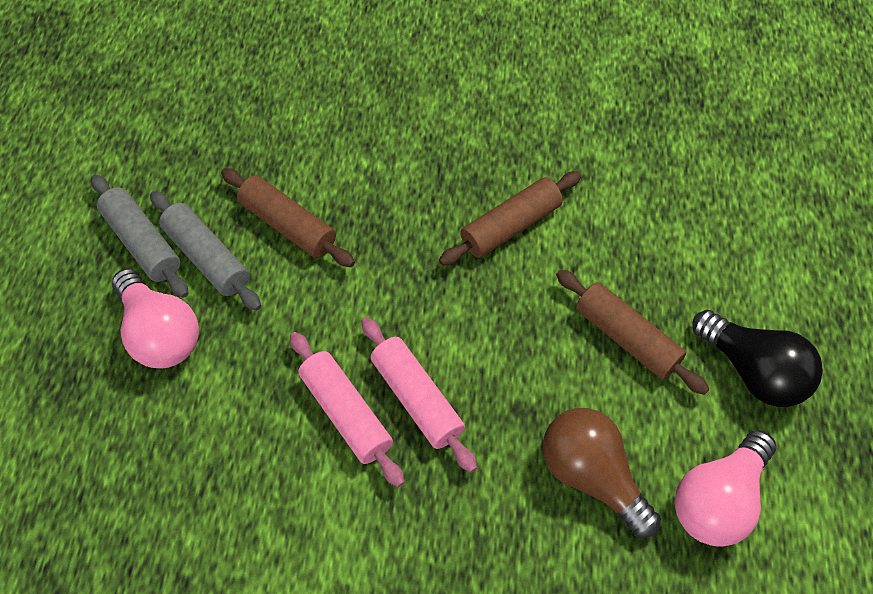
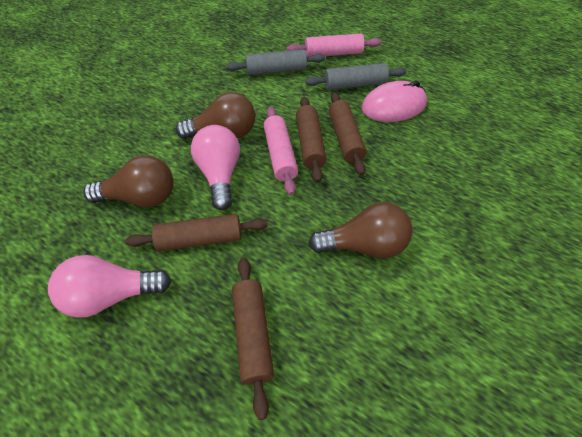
black light bulb: [692,310,823,407] = 1 -> none = 0
brown light bulb: [543,408,661,538] = 1 -> [83,155,174,207] [175,92,255,139] [309,202,413,258] = 3
brown rolling pin: [221,168,355,267] [439,171,581,266] [556,270,709,395] = 3 -> [125,214,268,251] [232,258,274,420] [296,97,327,183] [329,92,367,176] = 4
pink mouse: none = 0 -> [361,81,427,122] = 1

